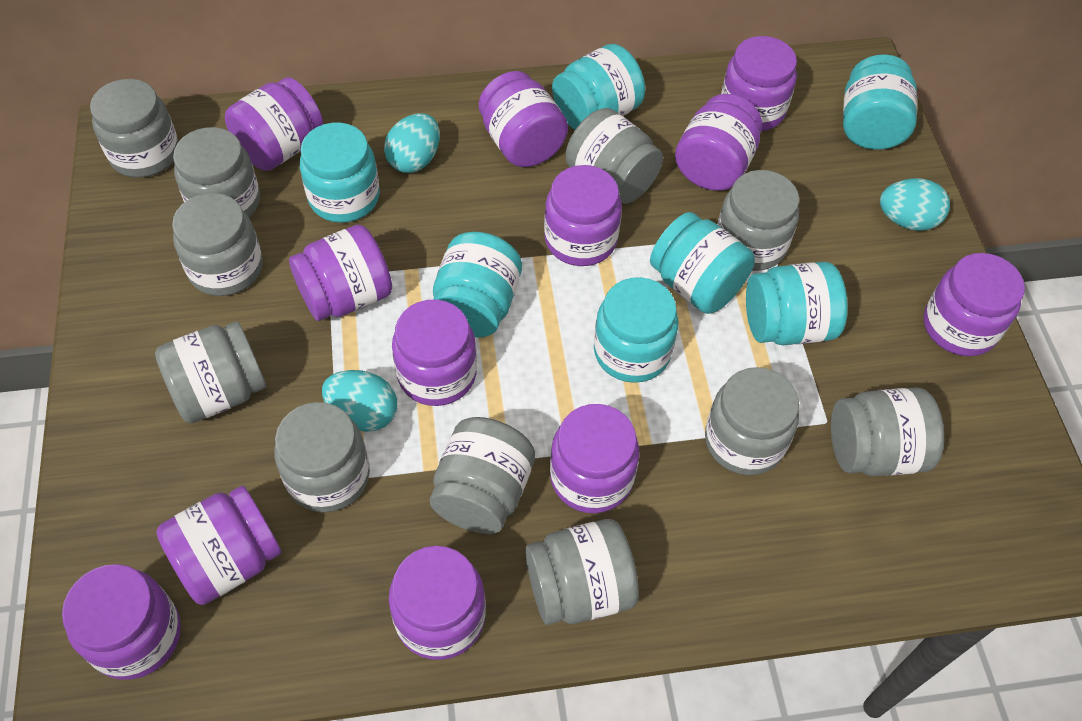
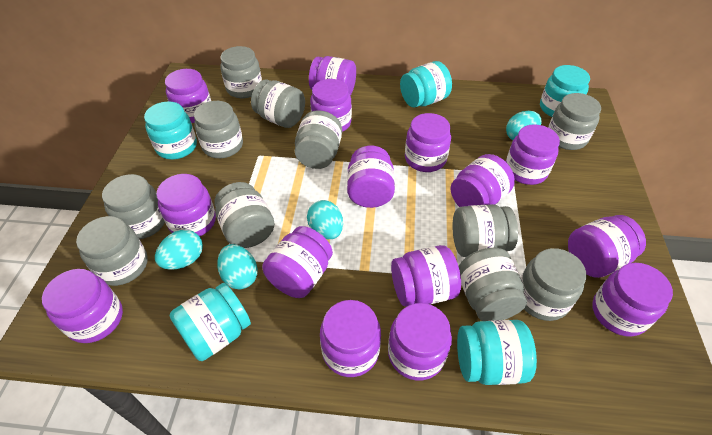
purple jar: [62,564,181,680] [156,486,282,605] [225,77,323,171] [289,225,392,321] [389,546,486,660] [392,300,477,406] [479,71,568,167] [544,165,622,266] [550,404,639,513] [675,94,762,191] [721,36,797,131] [924,253,1025,356] = 12 -> [42,269,123,343] [156,174,216,236] [165,69,211,123] [262,226,333,298] [309,56,356,96] [310,79,352,132] [320,300,381,377] [347,146,395,208] [388,303,452,381] [391,245,461,306] [405,113,451,172] [451,154,515,207] [506,124,560,185] [568,215,646,278] [592,263,673,337] = 15
turquoise egg: [322,370,397,432] [384,113,440,173] [880,178,950,231] = 3 -> [155,230,203,270] [217,244,258,289] [307,200,343,239] [506,111,541,140] = 4
turquoise jar: [300,123,380,223] [433,232,522,338] [552,44,645,130] [594,277,678,383] [650,212,755,314] [746,262,848,345] [843,54,917,150] = 7 -> [144,102,197,159] [169,283,251,361] [400,61,452,108] [457,320,537,385] [540,65,590,117] = 5

